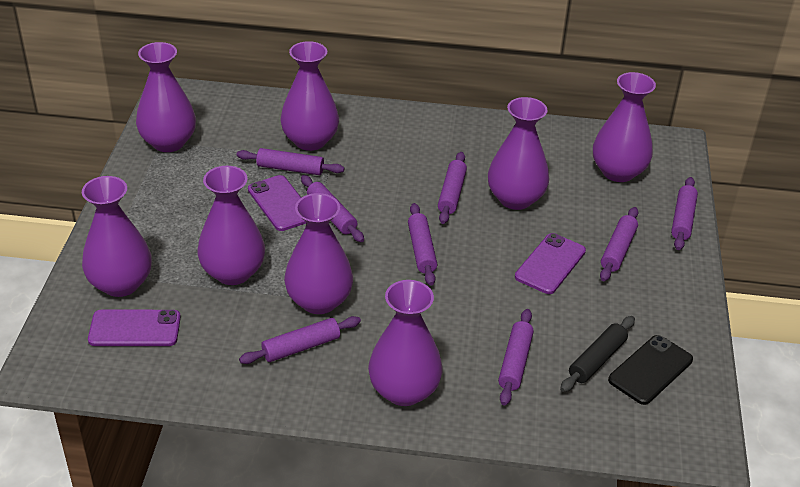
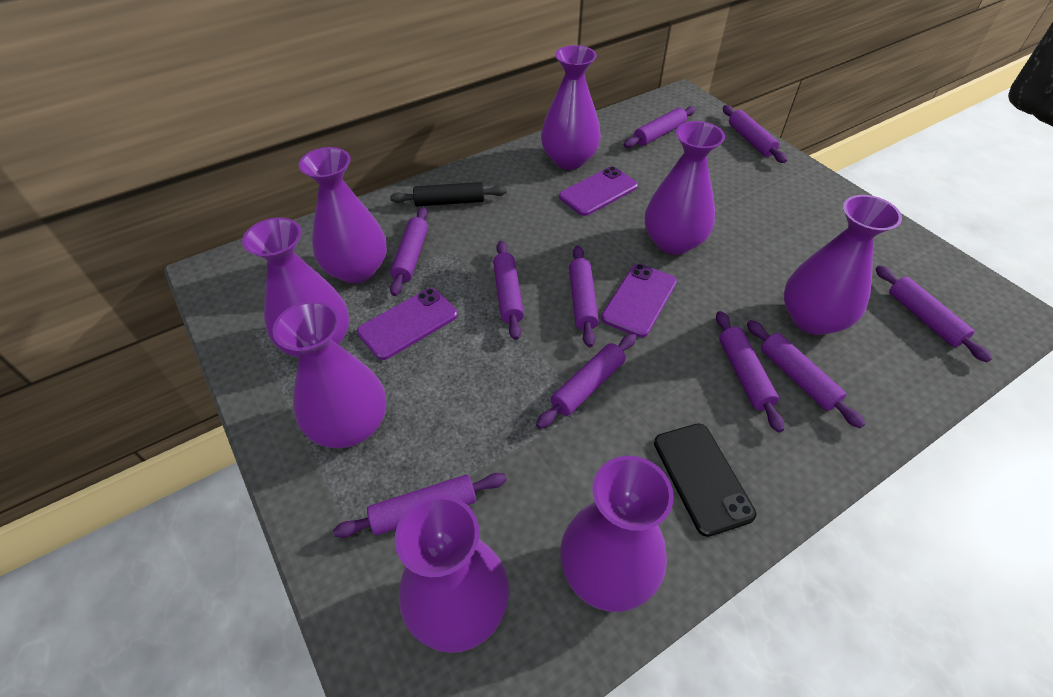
purple rolling pin: [237,148,344,175] [239,316,361,364] [301,175,364,242] [408,203,437,286] [438,152,467,224] [498,309,534,406] [600,207,638,281] [671,177,698,250] = 8 -> [333,473,507,538] [390,207,428,296] [493,241,524,340] [536,334,636,429] [569,246,599,347] [624,106,696,148] [716,311,784,432] [723,105,787,163] [747,320,865,428] [876,265,992,362] = 10

